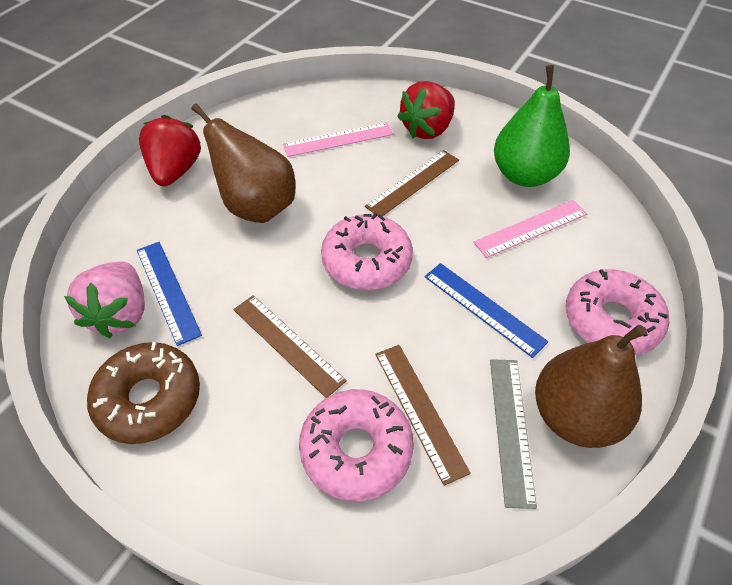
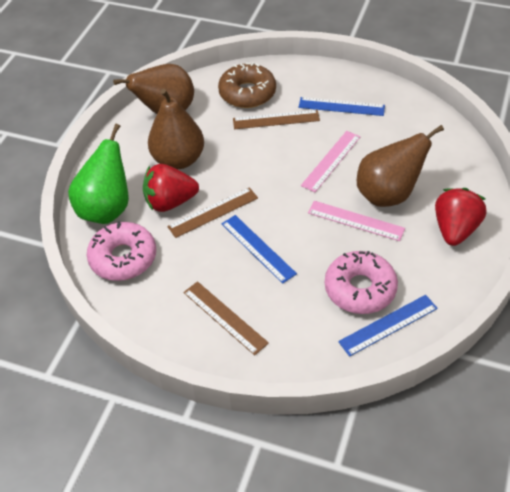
blue ruler: [137,242,202,346] [425,263,548,358] = 2 -> [222,215,297,284] [298,97,385,116] [338,295,438,357] = 3
brown pear: [192,104,295,223] [535,325,646,448] = 2 -> [113,64,194,114] [148,89,204,169] [357,125,444,207] = 3
grey ruler: [490,359,537,509] = 1 -> none = 0
pink donut: [299,389,414,501] [321,213,413,290] [566,269,669,355] = 3 -> [87,221,156,281] [325,251,398,314] = 2
pink strawberry: [64,261,145,338] = 1 -> none = 0

